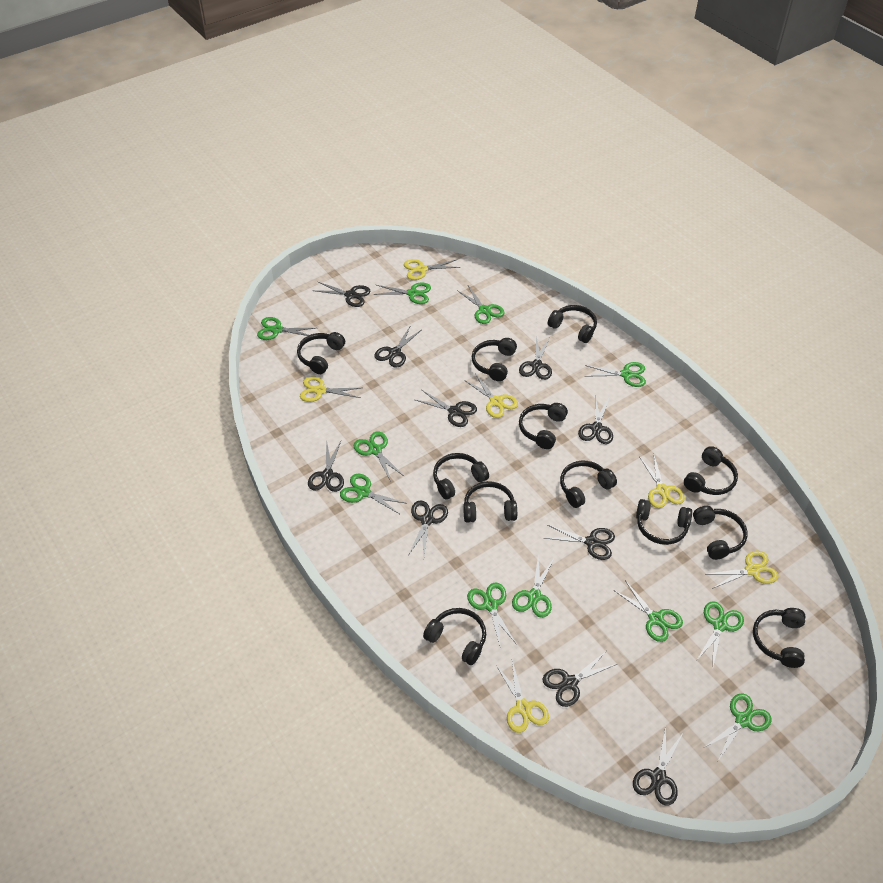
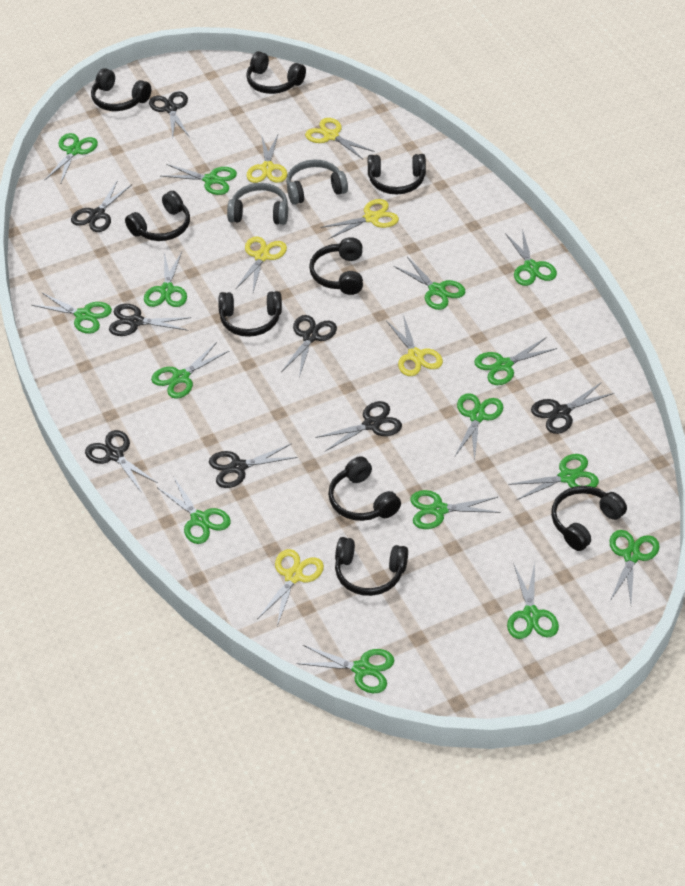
black headphones: [297,332,345,374] [423,608,486,665] [433,453,489,500] [463,481,517,523] [472,338,517,381] [519,403,568,449] [548,305,597,343] [560,460,617,508] [636,499,692,545] [684,446,738,495] [693,506,748,560] [753,608,805,668] = 12 -> [91,68,151,111] [125,191,190,241] [218,291,282,337] [246,51,306,94] [309,237,363,295] [328,456,401,521] [335,537,408,596] [368,154,426,194] [551,486,627,551] = 9
black scissors: [308,441,344,492] [312,282,371,307] [374,325,421,368] [408,500,448,555] [416,390,477,427] [519,336,552,380] [543,652,617,707] [544,525,615,560] [578,396,613,444] [633,726,684,806] = 10 -> [71,180,132,232] [85,430,158,492] [109,304,192,336] [149,91,189,138] [209,443,298,488] [281,315,337,377] [315,401,402,452] [531,382,614,434] = 8
green scissors: [257,317,316,340] [340,474,408,514] [353,431,404,482] [374,282,431,304] [457,286,505,324] [467,583,517,649] [512,556,554,618] [585,362,646,387] [613,580,683,642] [696,602,744,666] [703,693,772,761] = 11 -> [32,292,112,334] [45,133,98,183] [144,252,187,307] [151,342,229,399] [158,476,231,544] [161,164,237,195] [297,645,394,693] [393,257,465,310] [410,490,501,529] [455,393,503,461] [474,338,557,385] [505,229,557,286] [507,563,559,639] [508,454,599,500] [610,530,659,604] = 15
grey headphones: none = 0 -> [227,183,288,225] [286,160,348,205] = 2

